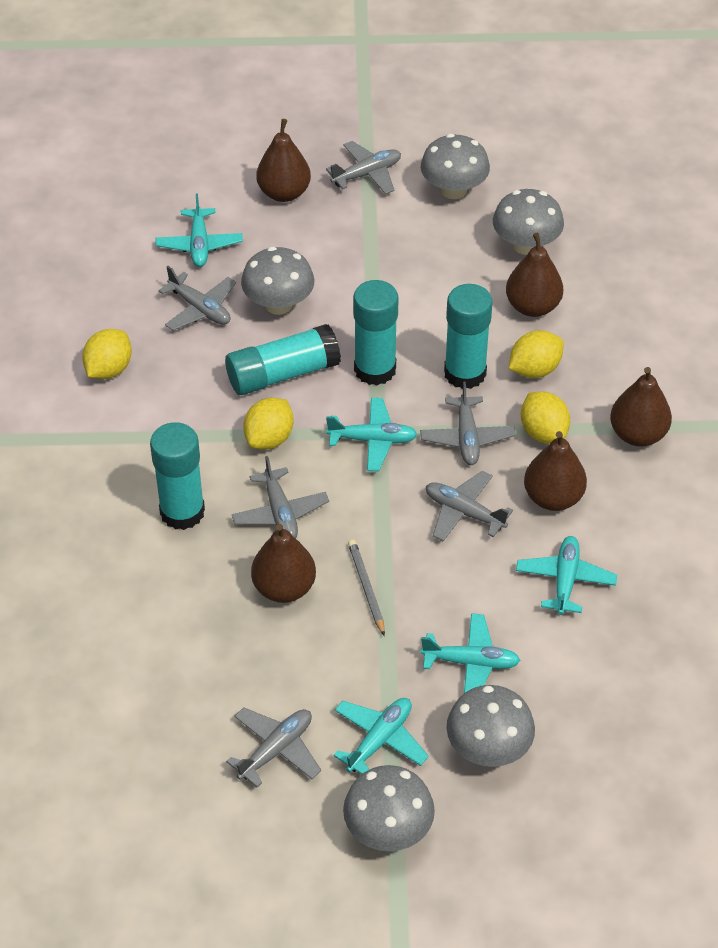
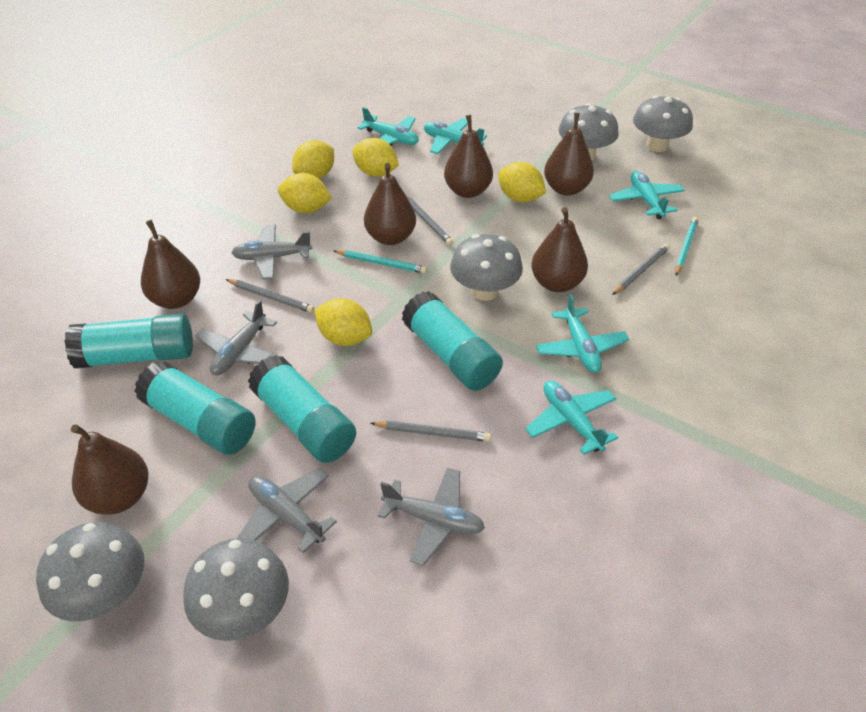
brown pear: [251,524,316,603] [256,119,311,202] [506,233,563,317] [524,431,587,511] [610,367,672,446] = 5 -> [71,424,149,515] [141,220,200,309] [364,163,416,245] [444,115,493,198] [531,207,588,292] [544,113,594,196] = 6
grey pencil: [348,540,385,636] = 1 -> [226,279,315,313] [371,421,491,442] [407,196,453,245] [612,244,670,295] = 4
grey plane: [158,266,236,331] [226,707,321,788] [232,456,329,538] [326,141,401,194] [420,381,516,465] [426,470,513,541] = 6 -> [195,300,280,375] [231,225,312,279] [237,468,337,553] [378,468,485,566] = 4
turquoise pencil: none = 0 -> [334,250,427,274] [675,217,699,276] = 2
yellow lemon: [82,329,132,379] [243,398,294,450] [509,331,564,378] [521,392,570,444] = 4 -> [278,173,332,213] [292,140,334,179] [314,298,372,346] [352,138,399,177] [498,162,546,202] = 5

